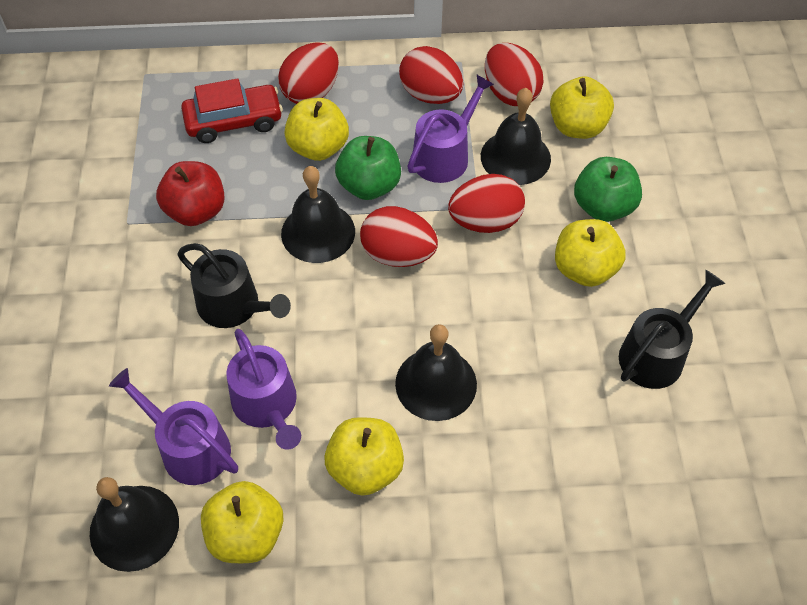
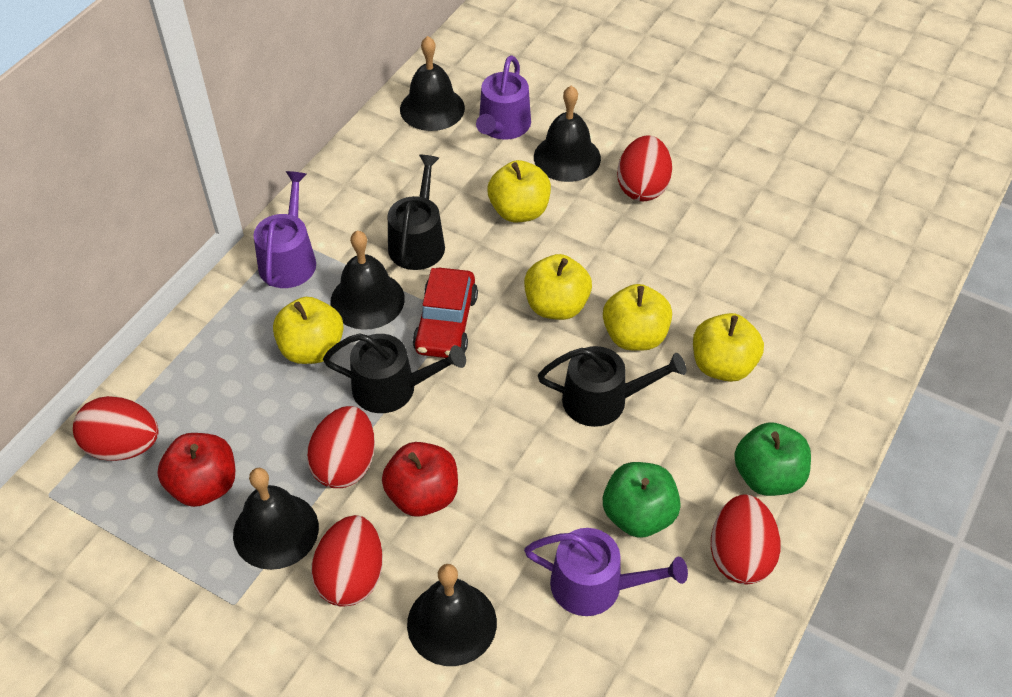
black bell: [90,477,179,572] [281,166,355,263] [395,324,477,421] [481,88,551,185] = 4 -> [233,468,319,570] [330,230,405,330] [400,36,465,131] [407,564,497,666] [534,86,601,182] = 5
black watering can: [177,243,291,328] [619,270,726,389] = 2 -> [323,333,466,413] [388,155,445,270] [538,346,686,427] = 3
red apple: [156,161,225,226] = 1 -> [157,433,235,507] [382,442,458,517] = 2

